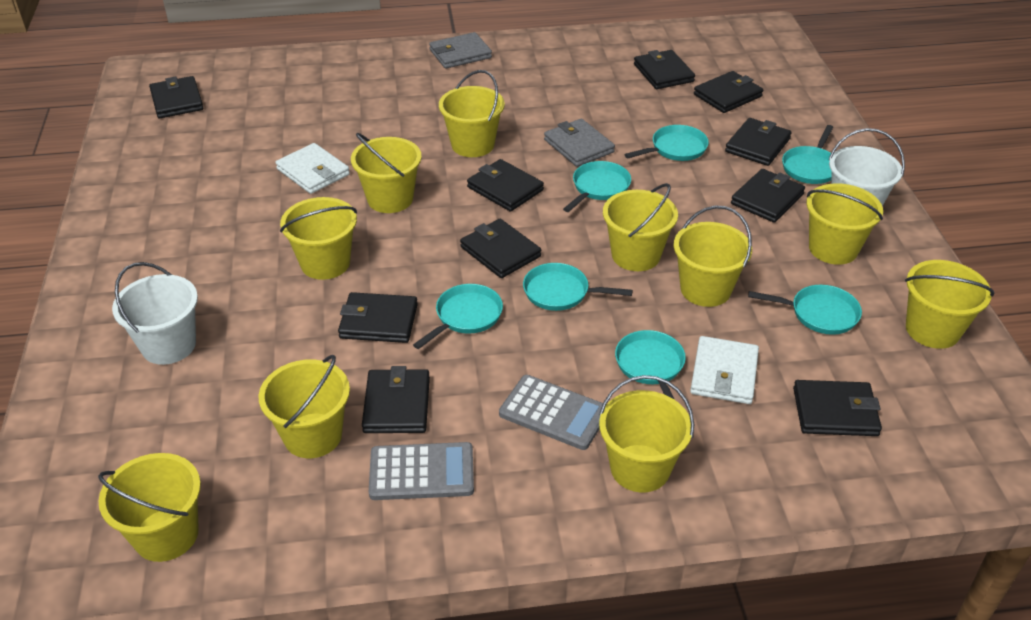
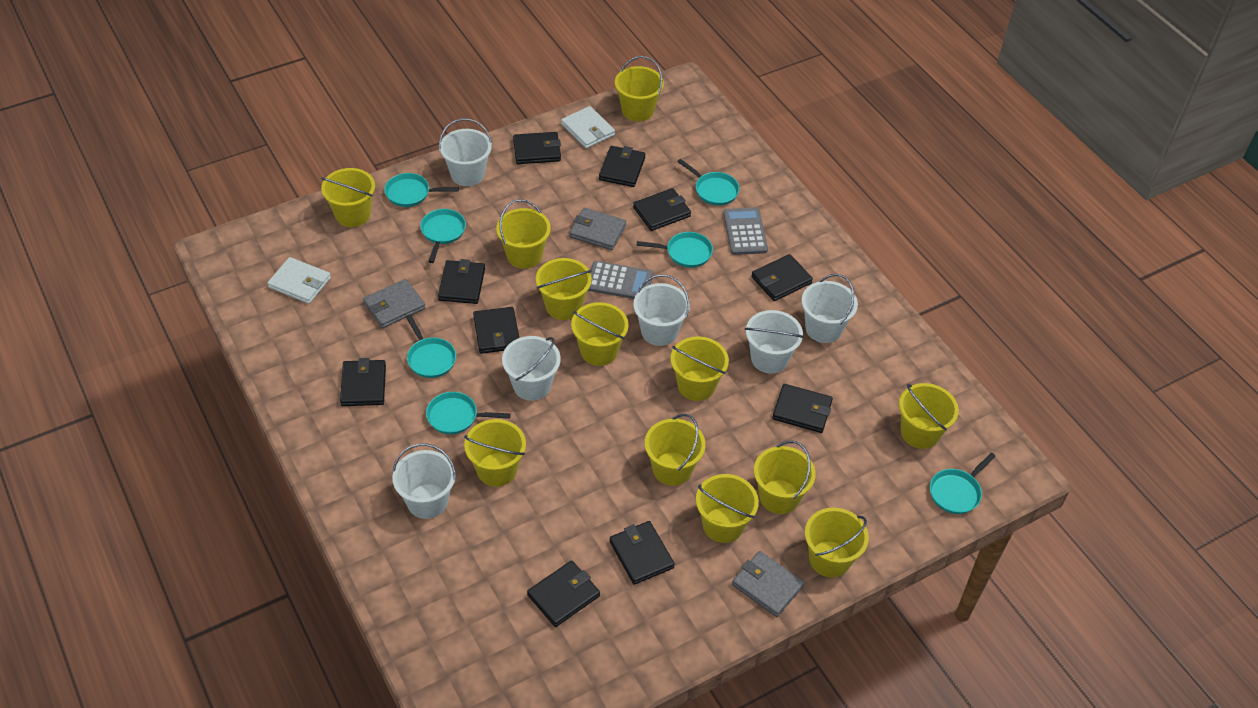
grey wallet: [429,32,492,69] [544,119,615,167] = 2 -> [363,279,426,328] [569,208,626,250] [732,551,804,617] = 3
white bucket: [112,262,198,365] [829,128,905,206] = 2 -> [392,443,456,519] [439,118,492,186] [502,336,561,401] [633,275,690,346] [745,310,804,374] [801,274,858,343] = 6
yellow bucket: [98,453,201,562] [259,355,350,458] [280,197,357,280] [351,133,422,213] [439,70,505,157] [599,375,694,492] [603,183,678,271] [674,206,752,307] [806,183,883,265] [905,260,995,349] = 10 -> [321,168,375,227] [464,419,526,487] [496,199,551,269] [536,258,592,320] [571,302,629,366] [615,56,664,121] [645,414,706,486] [671,336,729,401] [696,474,759,543] [754,441,816,514] [805,508,869,578] [899,383,959,449] = 12

